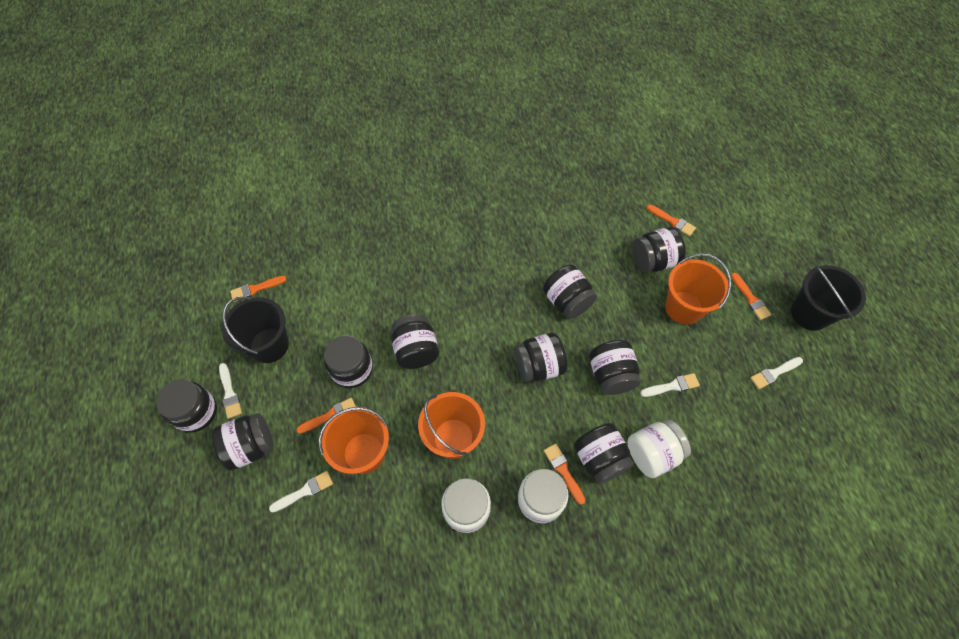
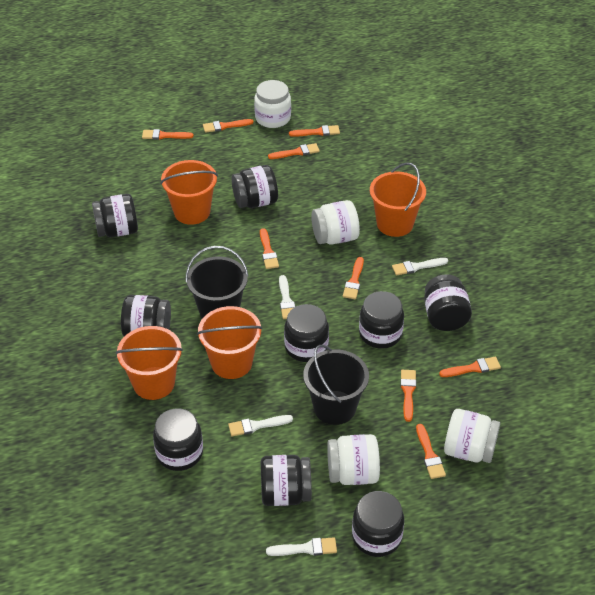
orange brush: [230,276,287,302] [296,398,356,434] [544,444,586,505] [647,205,696,236] [731,273,771,320] = 5 -> [142,129,194,140] [203,119,254,133] [260,228,279,269] [268,143,320,159] [289,125,340,137] [343,257,364,299] [400,370,416,422] [416,424,446,479] [439,357,501,377] = 9
orange bucket: [319,407,389,474] [418,392,485,459] [665,253,731,325] = 3 -> [116,326,183,400] [160,160,218,225] [197,306,263,379] [370,162,426,237] = 4
white jar: [441,478,491,533] [518,469,568,523] [628,420,691,478] = 3 -> [254,80,291,128] [311,200,360,245] [327,434,380,485] [444,409,500,463] = 4

